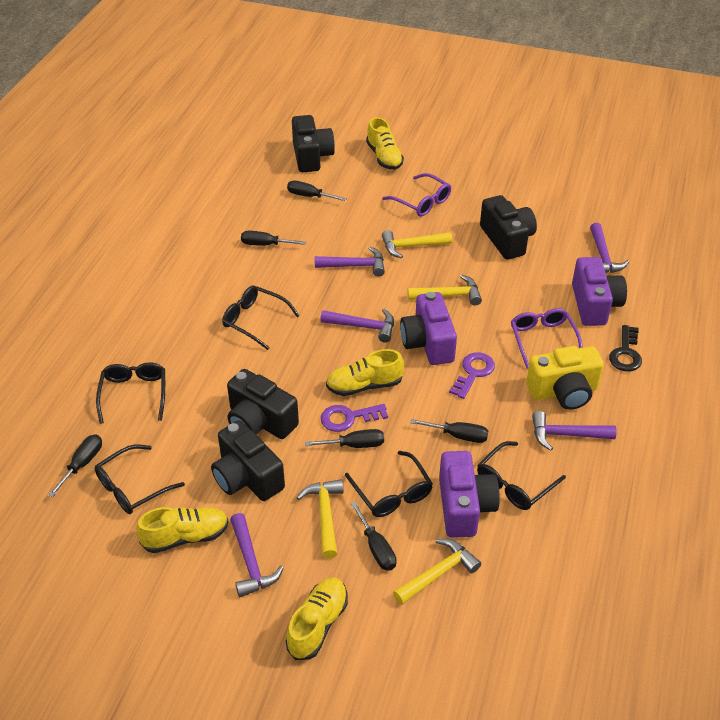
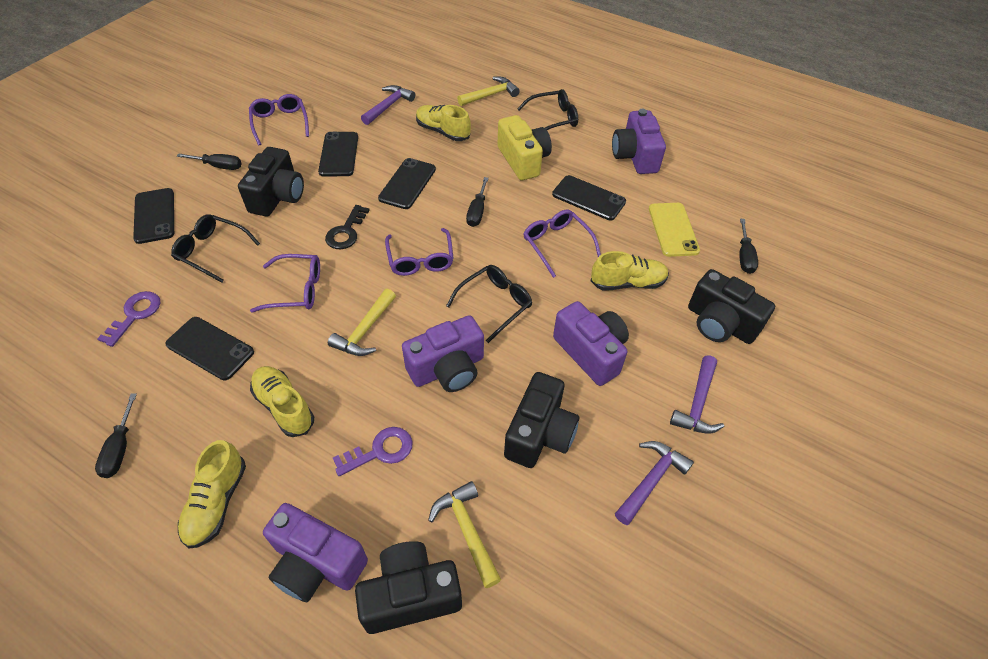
black glasses: [94,444,185,514] [96,362,165,424] [222,285,300,350] [345,451,433,517] [477,441,566,510] = 5 -> [171,214,260,283] [446,265,532,343] [517,89,578,130] = 3
black phone: none = 0 -> [133,188,174,244] [165,317,254,380] [318,132,358,176] [378,158,436,209] [552,175,626,220] = 5
black screwdriver: [48,434,102,497] [241,231,306,246] [287,180,347,201] [305,429,384,448] [351,502,396,571] [410,419,488,443] = 6 -> [95,393,137,478] [177,153,242,170] [466,177,489,227] [739,219,758,274] = 4
purple camera: [400,292,457,365] [439,451,500,538] [572,257,627,326] = 3 -> [263,503,368,602] [402,315,484,392] [553,301,629,386] [612,109,666,174] = 4
purple glasses: [382,173,451,217] [511,308,583,369] = 2 -> [249,94,309,145] [250,254,320,313] [385,228,453,276] [523,210,601,278] = 4
purple hammer: [230,513,284,597] [315,247,385,277] [320,309,394,343] [532,411,617,450] [590,223,629,273] = 5 -> [361,85,415,125] [615,441,694,525] [670,355,724,434] = 3
yellow hammer: [296,479,344,559] [382,230,452,258] [393,539,481,605] [407,275,482,306] = 4 -> [328,288,396,356] [428,481,501,588] [457,77,520,106] = 3
yellow phone: none = 0 -> [649,203,700,257] = 1

